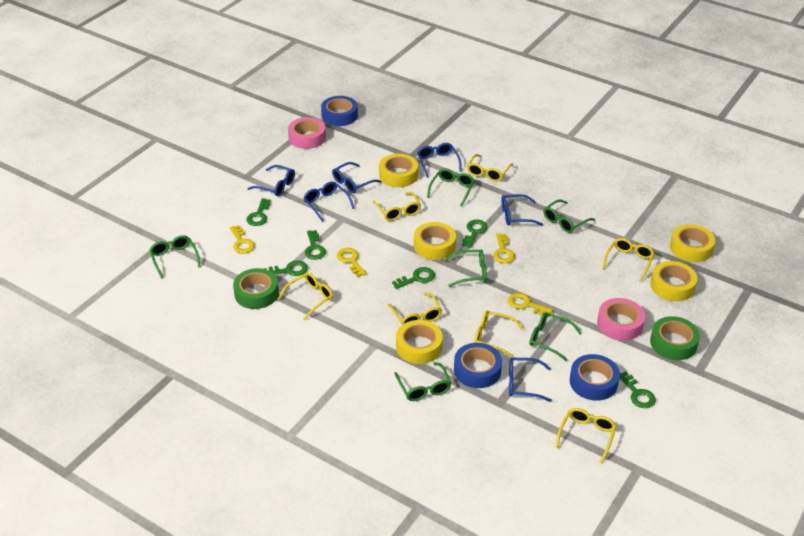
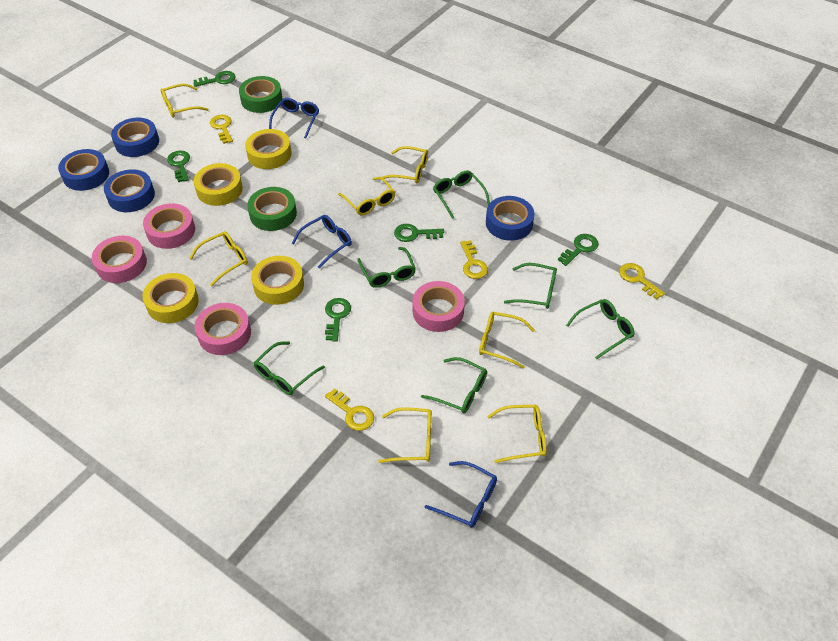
blue glasses: [247,165,295,196] [303,182,354,222] [332,162,381,193] [417,143,462,178] [501,194,543,226] [509,357,552,402] = 6 -> [269,98,319,138] [292,215,352,269] [425,461,497,528] = 3
blue tape: [321,96,358,126] [454,343,502,388] [570,354,620,401] = 3 -> [58,149,109,191] [104,169,155,212] [111,118,159,157] [486,196,535,241] = 4
green key: [246,198,271,226] [264,261,308,276] [304,230,326,260] [392,267,435,289] [462,220,488,248] [619,371,656,408] = 6 -> [167,151,190,182] [193,71,236,87] [325,298,351,342] [394,224,444,242] [558,234,599,266] = 5
pink tape: [288,117,326,149] [597,298,645,341] = 2 -> [92,236,147,283] [143,203,195,249] [195,303,251,355] [412,281,465,332] = 4
yellow tape: [379,154,418,187] [396,320,443,364] [414,222,456,260] [650,261,697,301] [670,224,715,262] = 5 -> [142,273,199,323] [194,163,243,206] [245,129,292,169] [251,256,304,305] = 4

